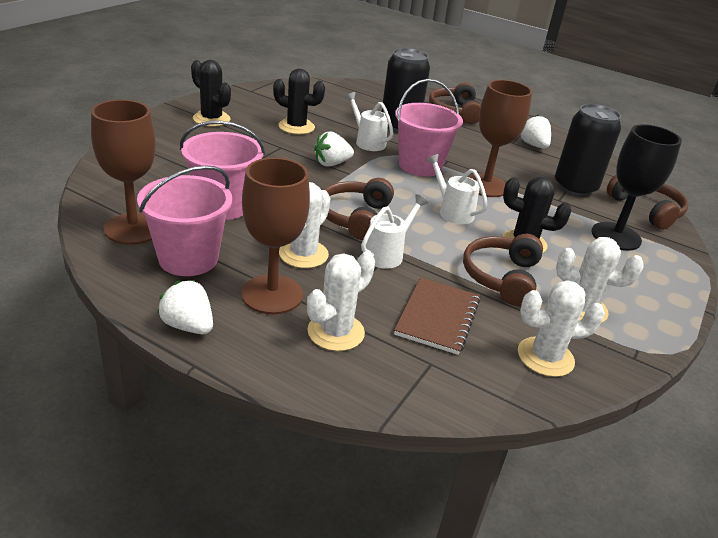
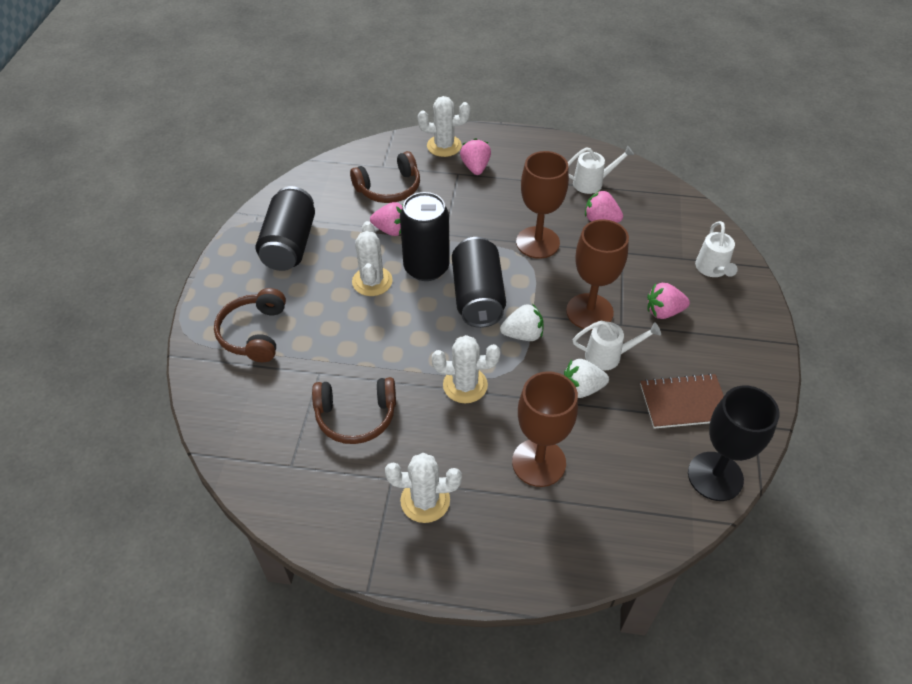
black cactus: [191,60,231,127] [273,68,325,134] [502,176,572,254] = 3 -> none = 0
black can: [381,48,430,132] [555,104,621,197] = 2 -> [256,186,315,271] [400,192,450,281] [452,237,506,328] = 3
brown headphones: [324,178,394,240] [429,83,481,124] [463,234,543,306] [607,174,688,230] = 4 -> [214,288,286,362] [312,377,396,444] [350,151,420,203] = 3
pink bucket: [137,165,232,276] [180,121,265,220] [395,79,463,177] = 3 -> none = 0
pink strawberry: none = 0 -> [370,202,403,236] [460,138,491,175] [585,190,623,223] [647,283,690,319] = 4
white strawberry: [157,280,213,334] [314,131,354,167] [521,114,551,148] = 3 -> [500,304,543,341] [564,359,609,398] = 2

